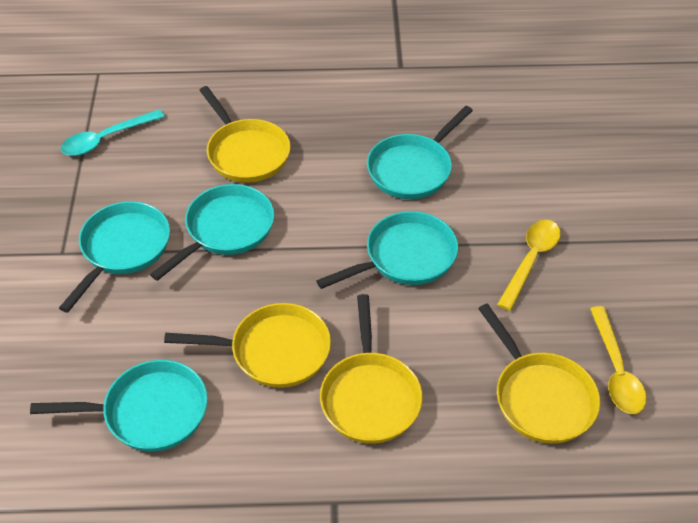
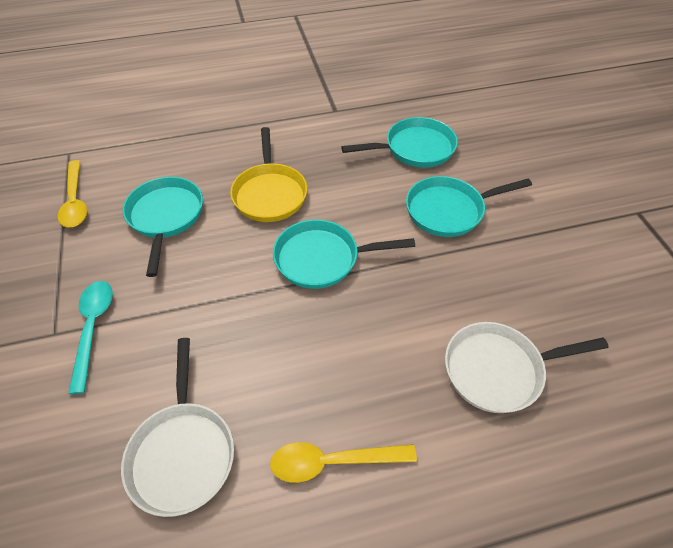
turquoise pan: [30,360,208,452] [59,201,170,313] [150,184,274,281] [316,211,458,289] [367,106,473,199] = 5 -> [123,177,203,277] [273,219,415,289] [341,117,458,168] [406,176,532,237] = 4
white pan: none = 0 -> [121,338,234,517] [445,322,609,413] = 2
yellow pan: [164,303,331,388] [199,86,291,183] [320,294,423,444] [478,304,600,444] = 4 -> [230,127,307,222] = 1

